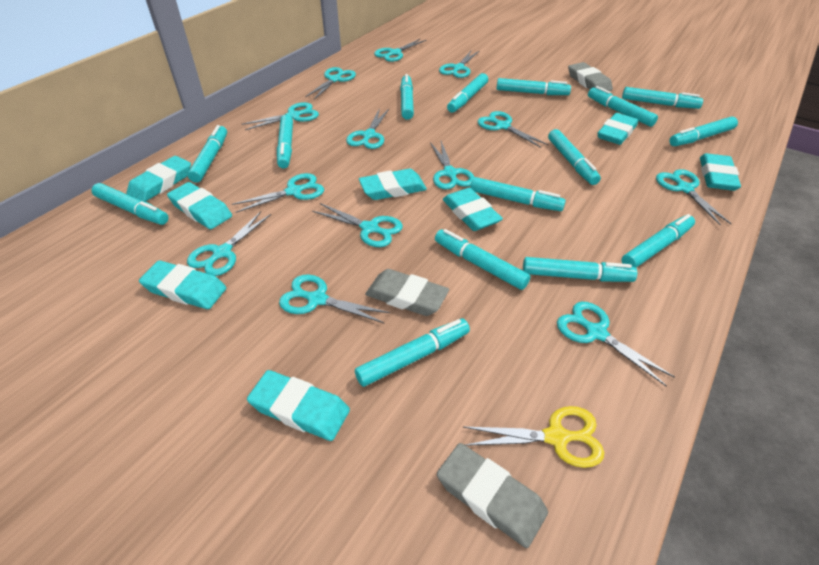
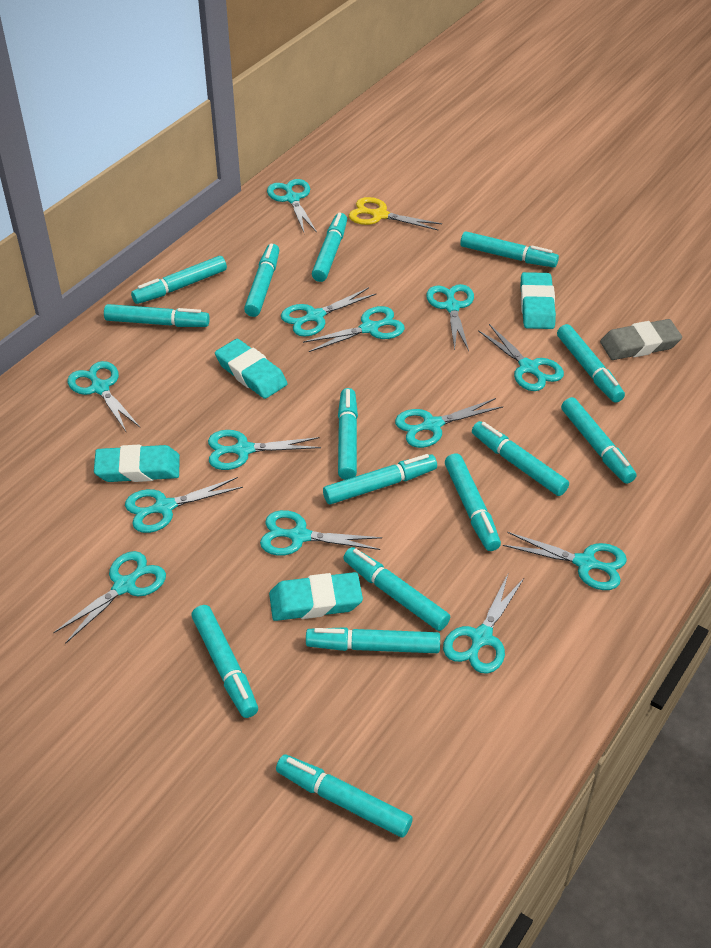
grey eraser: [365,269,449,316] [437,443,548,548] [568,62,613,91] = 3 -> [600,319,682,360] = 1
turquoise eraser: [126,156,191,202] [139,261,226,309] [167,182,232,229] [247,370,350,441] [359,169,427,200] [443,188,503,231] [598,113,638,145] [700,153,741,191] = 8 -> [94,445,180,482] [215,339,287,399] [269,572,363,621] [520,272,556,329] = 4

